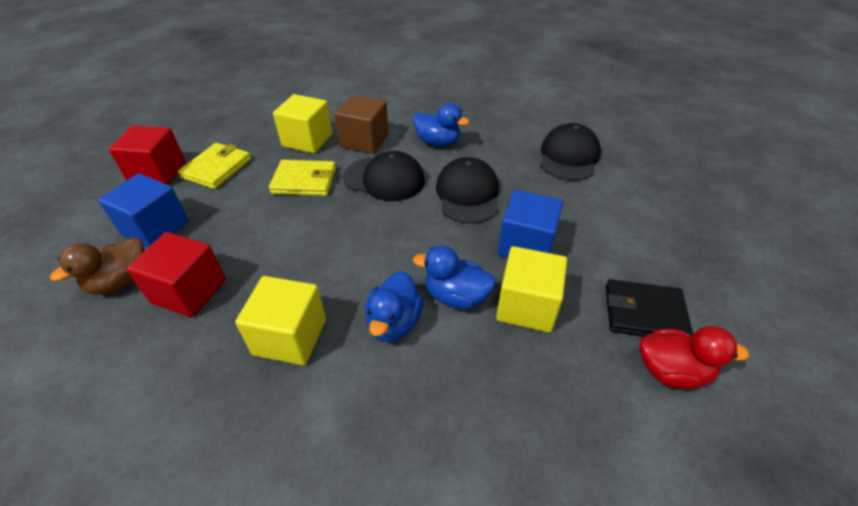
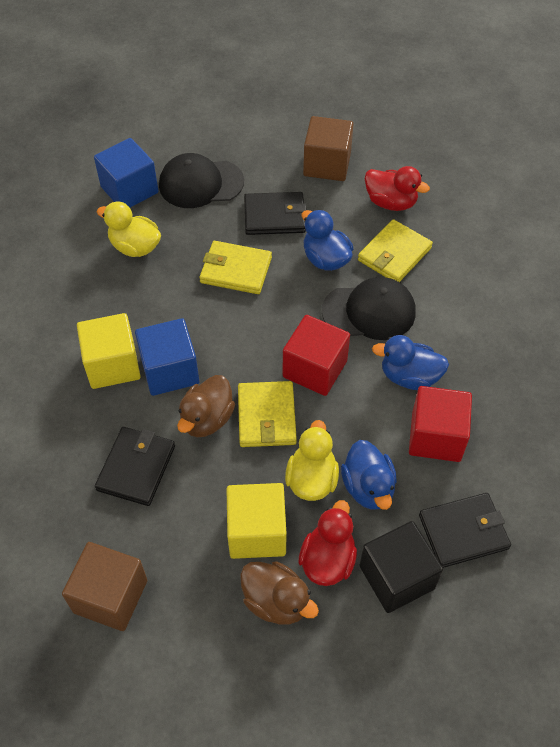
black cap: [343,151,425,201] [436,157,499,224] [540,123,601,181] = 3 -> [159,153,244,208] [322,277,416,340] = 2
black cube: none = 0 -> [360,521,443,613] = 1
black wallet: [606,279,693,337] = 1 -> [95,427,175,506] [244,192,306,235] [419,493,511,568] = 3
brown cube: [334,95,389,154] = 1 -> [62,542,147,631] [303,116,354,181] = 2
brown duck: [50,237,145,294] = 1 -> [177,375,235,437] [240,561,319,625] = 2
red duck: [639,326,749,389] = 1 -> [298,500,357,586] [365,166,430,211] = 2
yellow cube: [235,276,326,365] [273,94,332,153] [496,246,567,332] = 3 -> [77,313,141,389] [226,483,287,559] = 2
yellow duck: none = 0 -> [97,202,161,257] [285,420,339,501] = 2
yellow wallet: [178,143,251,189] [269,160,336,196] = 2 -> [199,241,272,294] [238,381,297,447] [358,219,433,282] = 3

